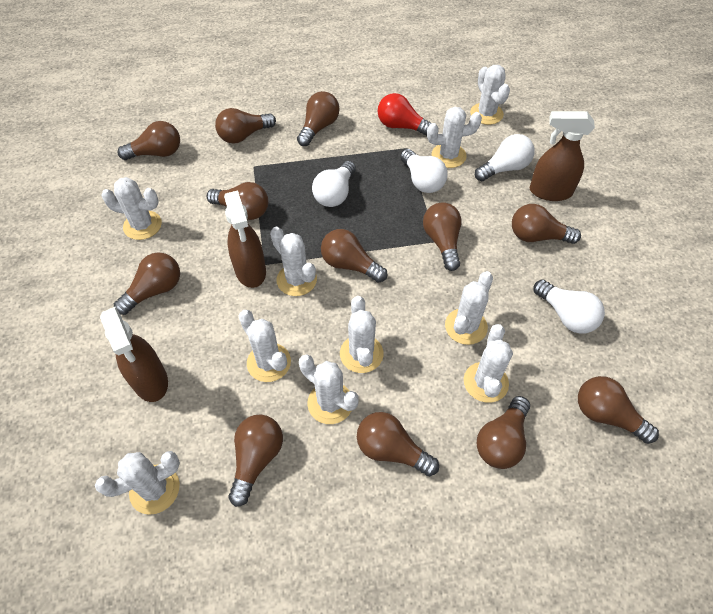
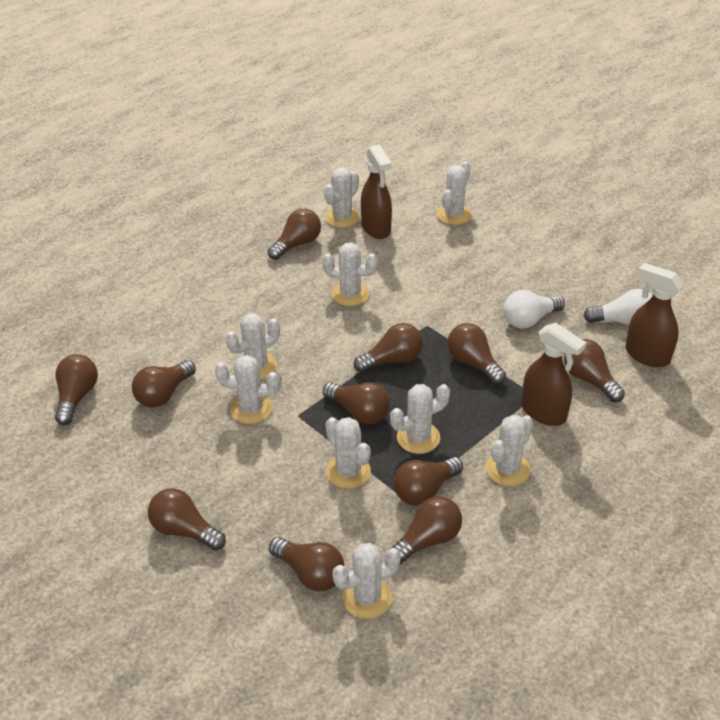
brown light bulb: [114,252,180,315] [117,121,180,160] [207,182,269,220] [215,108,276,144] [228,414,283,507] [297,91,340,146] [321,229,387,283] [357,412,439,476] [423,202,462,271] [477,396,530,469] [512,204,581,244] [578,376,659,444] = 12 -> [55,354,98,425] [132,360,196,408] [148,488,226,551] [268,209,321,260] [269,537,344,591] [323,382,390,424] [354,323,423,373] [388,496,462,564] [394,457,463,506] [447,323,506,385] [564,339,625,402] = 11
red light bulb: [378,93,431,136] = 1 -> none = 0
white cactus: [95,451,180,515] [101,177,162,240] [239,310,291,382] [270,227,317,296] [299,354,359,424] [340,296,384,373] [427,107,482,168] [445,271,493,345] [464,324,513,403] [470,65,510,125] = 10 -> [215,355,280,424] [226,313,280,379] [322,243,378,306] [324,168,360,228] [326,417,371,489] [332,543,401,619] [390,384,450,454] [437,161,472,225] [486,415,534,486] = 9
white light bulb: [312,161,356,207] [400,149,448,193] [475,134,535,181] [534,279,605,334] = 4 -> [504,290,565,329] [583,289,653,325] = 2

